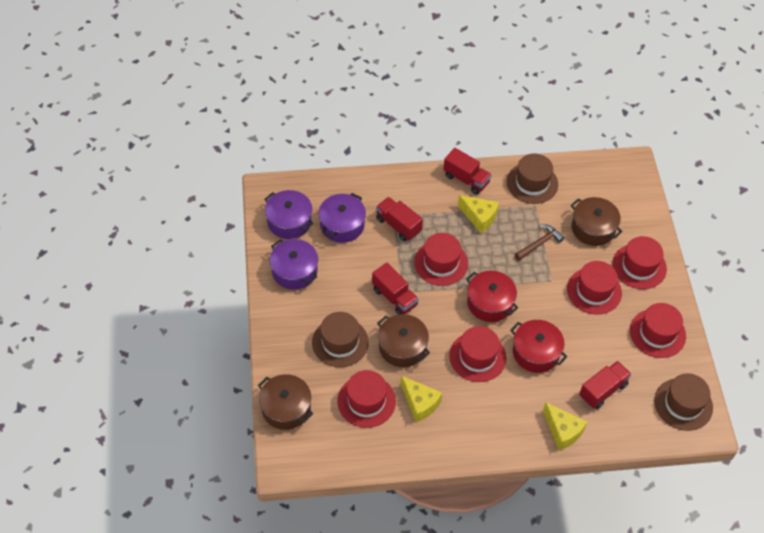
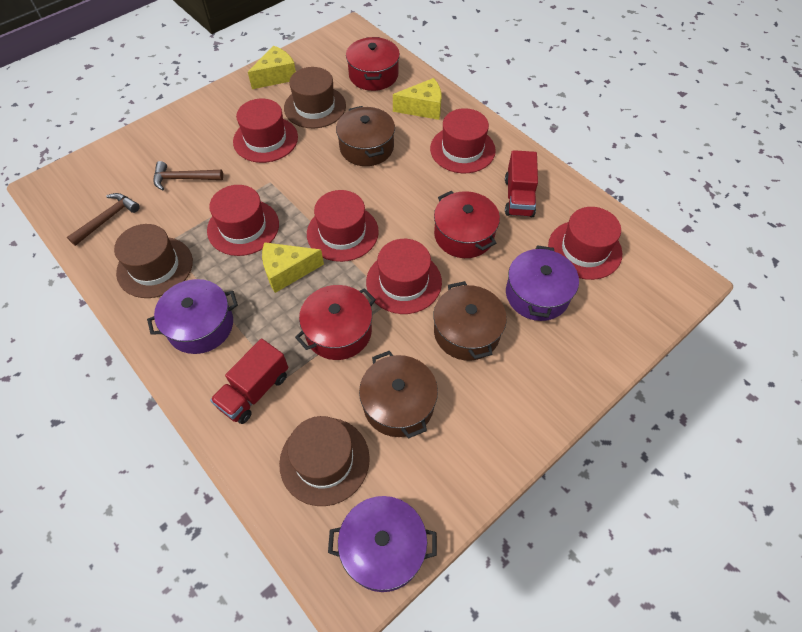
brown hammer: [515,224,565,261] = 1 -> [67,193,140,246] [154,161,223,191] = 2
red pot: [466,271,518,322] [510,320,567,373] = 2 -> [295,285,376,360] [346,37,400,91] [434,191,500,258] = 3
red truck: [372,263,419,315] [376,197,423,241] [443,148,492,194] [579,361,632,409] = 4 -> [210,339,288,424] [505,150,538,217] = 2

